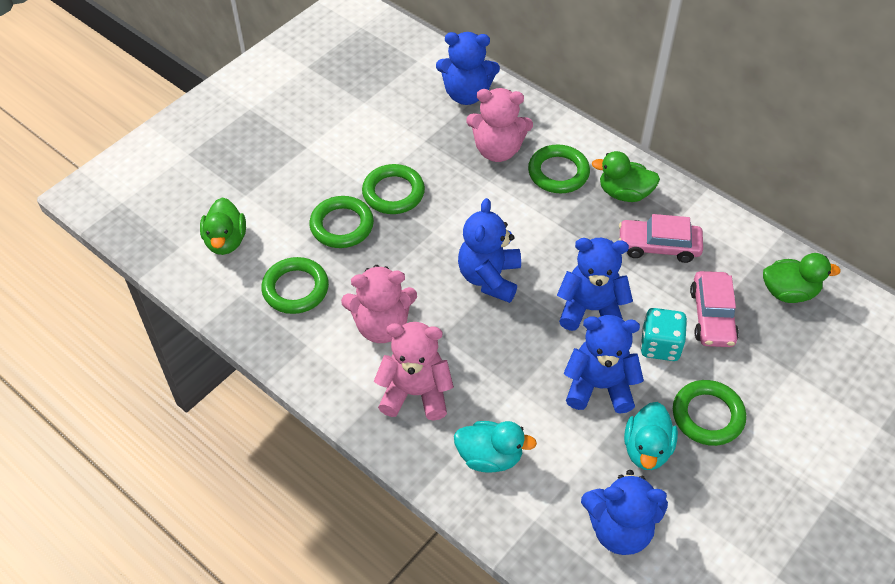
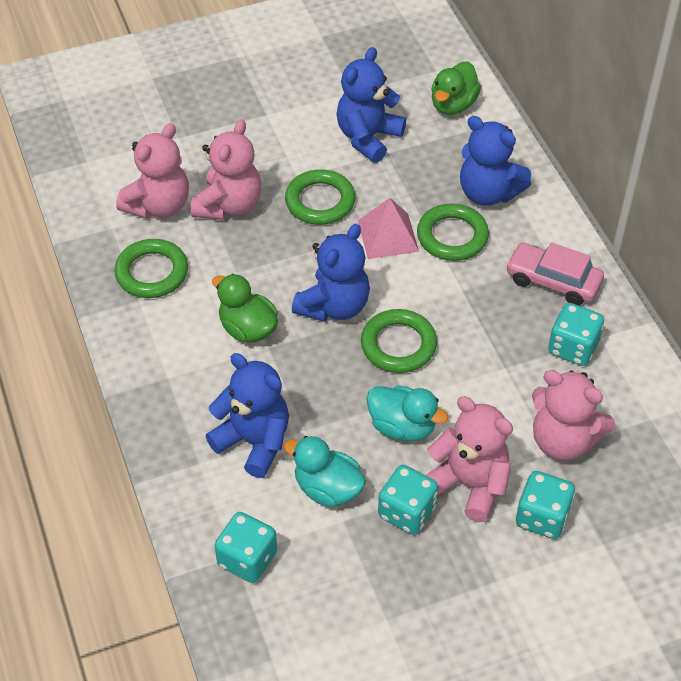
blue teddy bear: [436,32,500,105] [458,198,521,303] [557,238,633,331] [564,315,644,414] [581,470,668,555] = 5 -> [206,353,289,478] [292,224,370,322] [336,47,406,163] [460,116,531,206] = 4
green duck: [200,197,246,255] [592,151,660,202] [763,253,841,303] = 3 -> [212,274,278,343] [431,61,481,115] = 2
green ring: [261,257,329,314] [309,196,374,248] [362,164,425,214] [528,144,590,193] [673,380,746,446] = 5 -> [114,239,188,298] [285,169,355,225] [361,309,437,373] [417,203,489,261] = 4
pink car: [618,214,703,263] [690,271,739,347] = 2 -> [506,242,604,306] = 1
pink pyramid: none = 0 -> [358,198,419,259] = 1
pink teddy bear: [341,265,417,343] [374,322,454,420] [466,88,533,162] = 3 -> [116,123,189,219] [191,119,261,220] [426,396,513,522] [532,370,615,461] = 4
turquoise dice: [640,308,687,361] = 1 -> [215,512,277,583] [378,465,438,535] [516,471,575,539] [548,303,604,366] = 4

